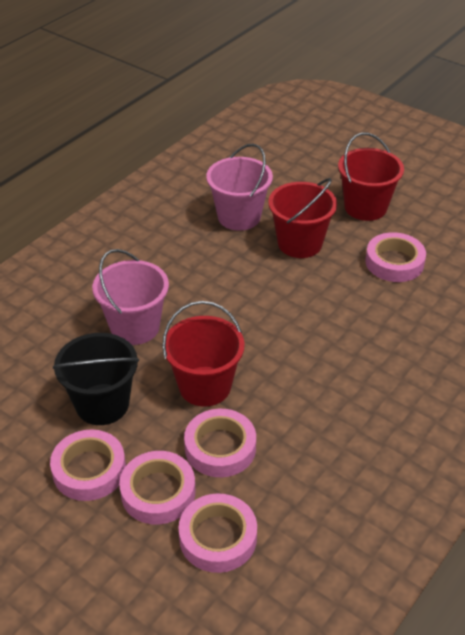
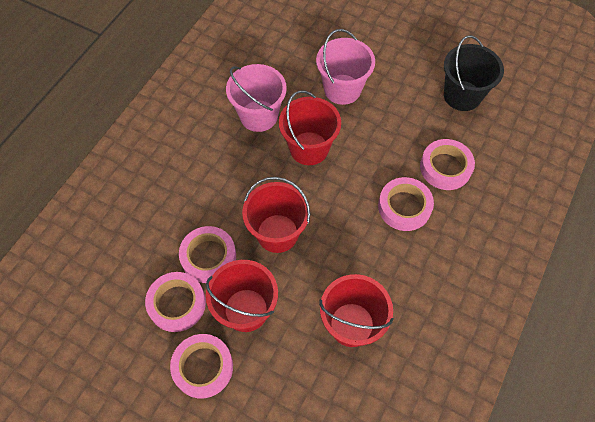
red bucket: [162,301,245,407] [268,178,337,258] [338,133,404,221] = 3 -> [206,260,278,332] [242,177,310,253] [279,90,341,165] [319,274,394,347] = 4

